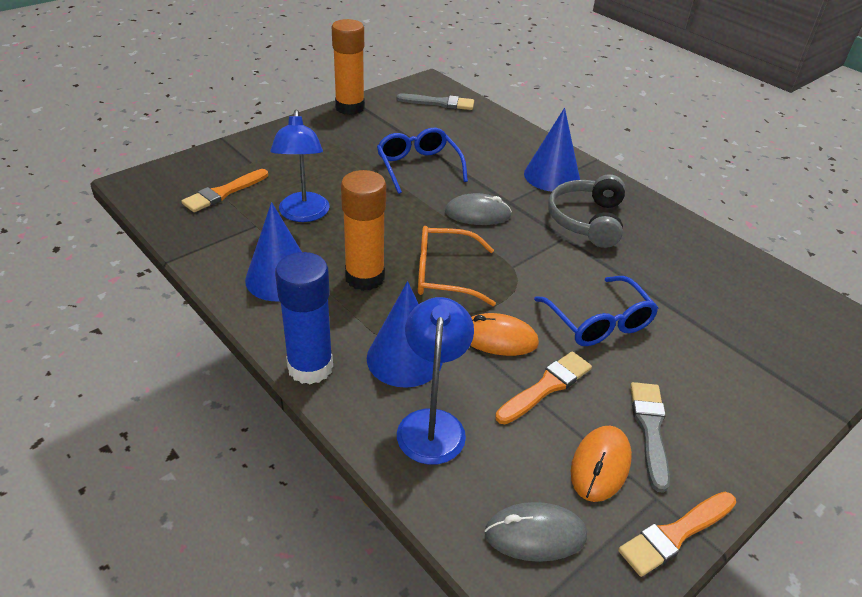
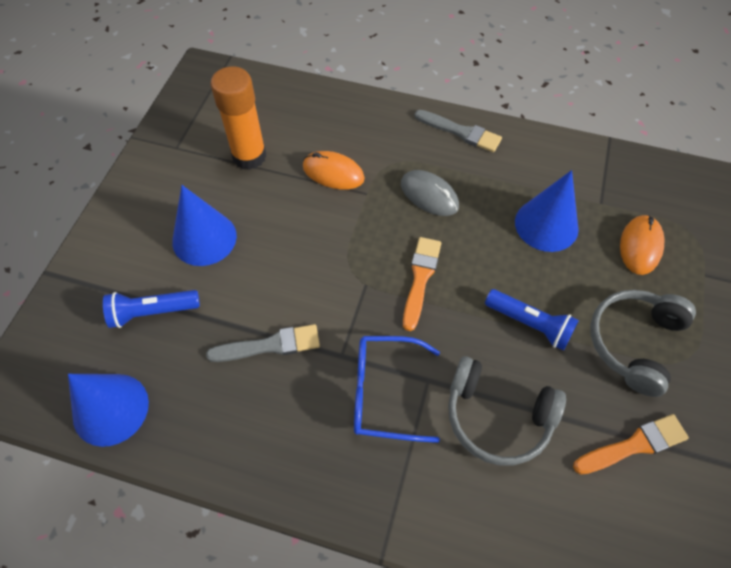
blue flashlight: none = 0 -> [103,290,200,328] [485,289,579,351] = 2
blue glasses: [377,128,468,194] [534,276,658,346] = 2 -> [354,336,440,443] = 1
blue glue stick: [275,252,333,385] = 1 -> none = 0
blue lamp: [270,110,330,222] [397,297,474,465] = 2 -> none = 0
grey headphones: [548,174,625,248] = 1 -> [448,356,566,466] [590,290,696,397] = 2
grey mouse: [445,193,512,225] [485,502,587,562] = 2 -> [401,170,459,216] = 1
orange brush: [181,169,268,212] [495,351,592,424] [618,492,736,577] = 3 -> [403,237,441,331] [573,414,689,475] = 2
orange glasses: [418,226,496,306] = 1 -> none = 0
orange glue stick: [332,19,365,115] [341,170,386,291] = 2 -> [210,66,267,170] = 1

